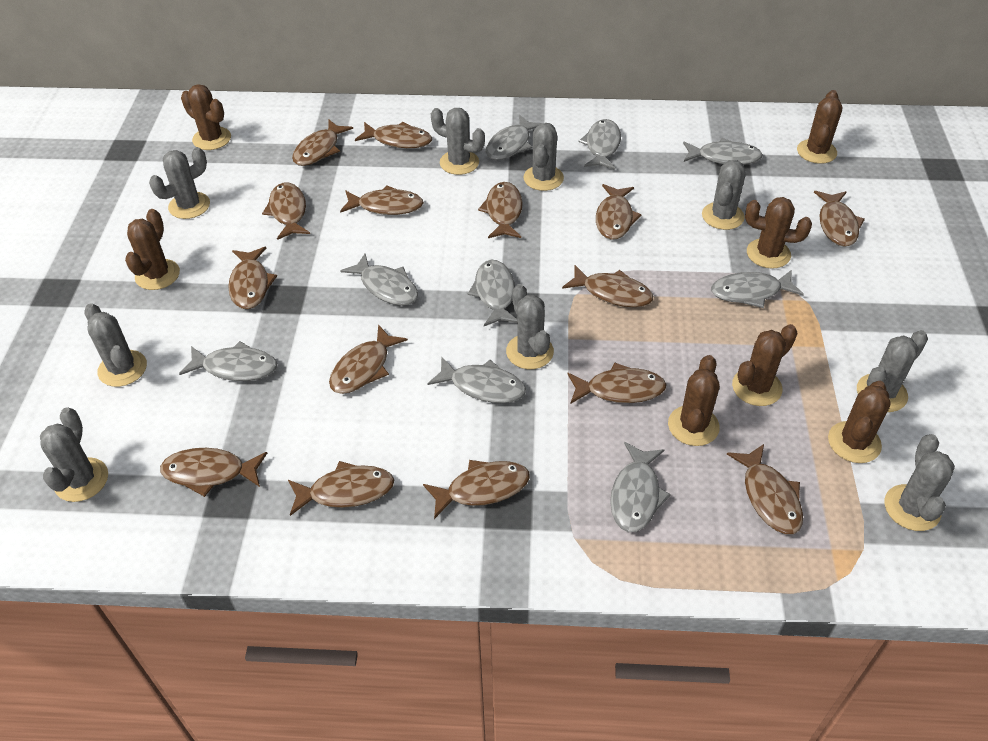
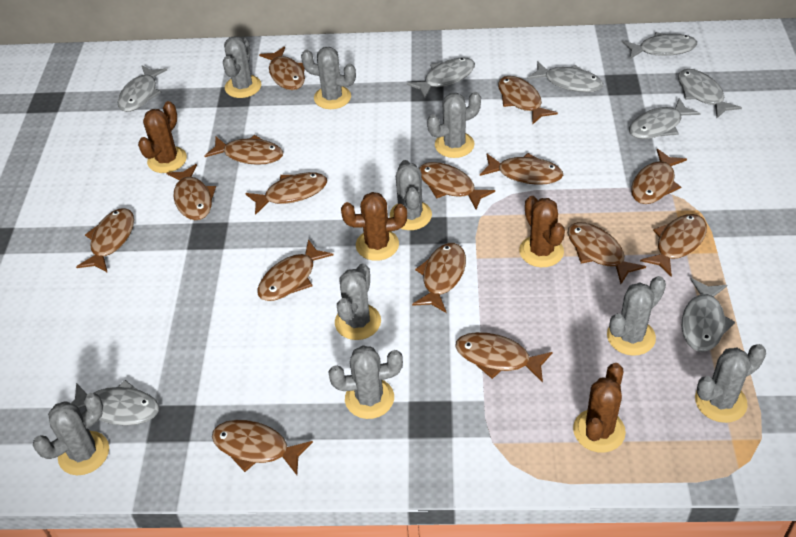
brown cactus: [125,209,180,290] [181,84,231,150] [668,355,720,446] [732,324,798,406] [745,197,812,268] [797,90,842,164] [828,381,891,463] = 7 -> [138,101,187,173] [341,192,407,261] [519,196,565,267] [573,363,626,453] = 4
grey fish: [179,341,277,381] [340,254,418,306] [427,356,526,403] [468,260,517,326] [486,115,541,160] [579,119,621,170] [610,442,671,532] [683,138,763,165] [711,270,804,308] = 9 -> [71,380,159,426] [118,66,167,112] [407,57,475,99] [527,61,603,92] [622,32,697,59] [629,98,701,139] [678,69,742,118] [682,278,735,352] = 8

